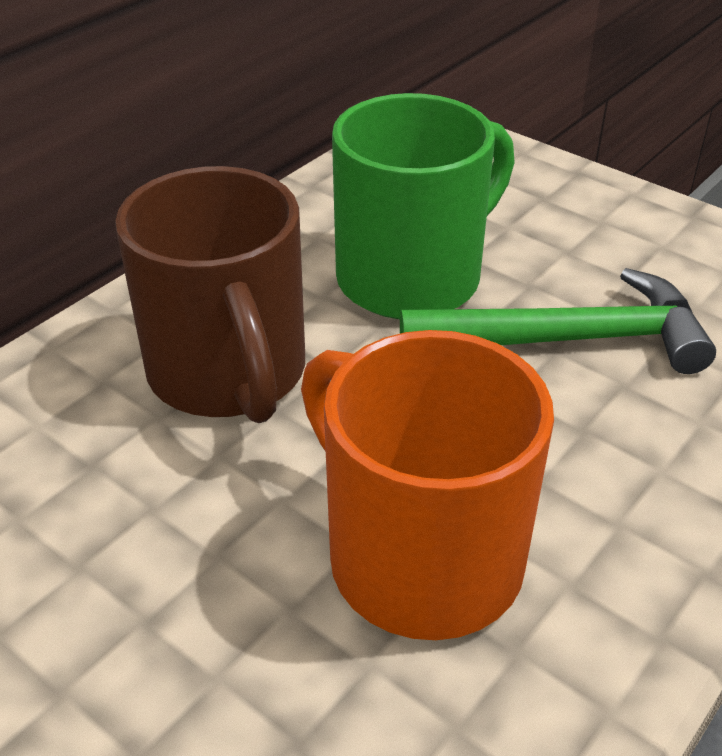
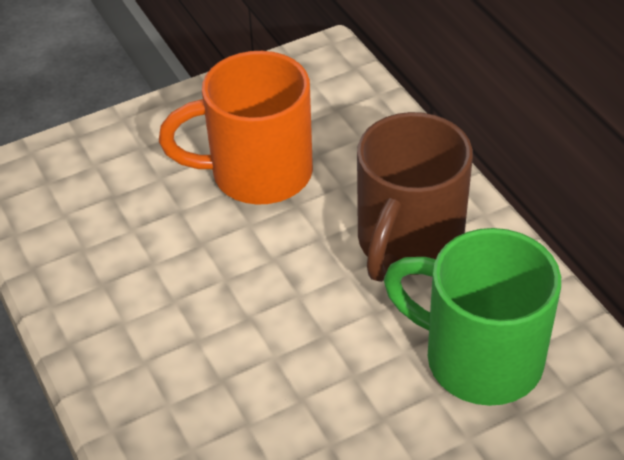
green hammer: [400,268,716,374] = 1 -> none = 0

